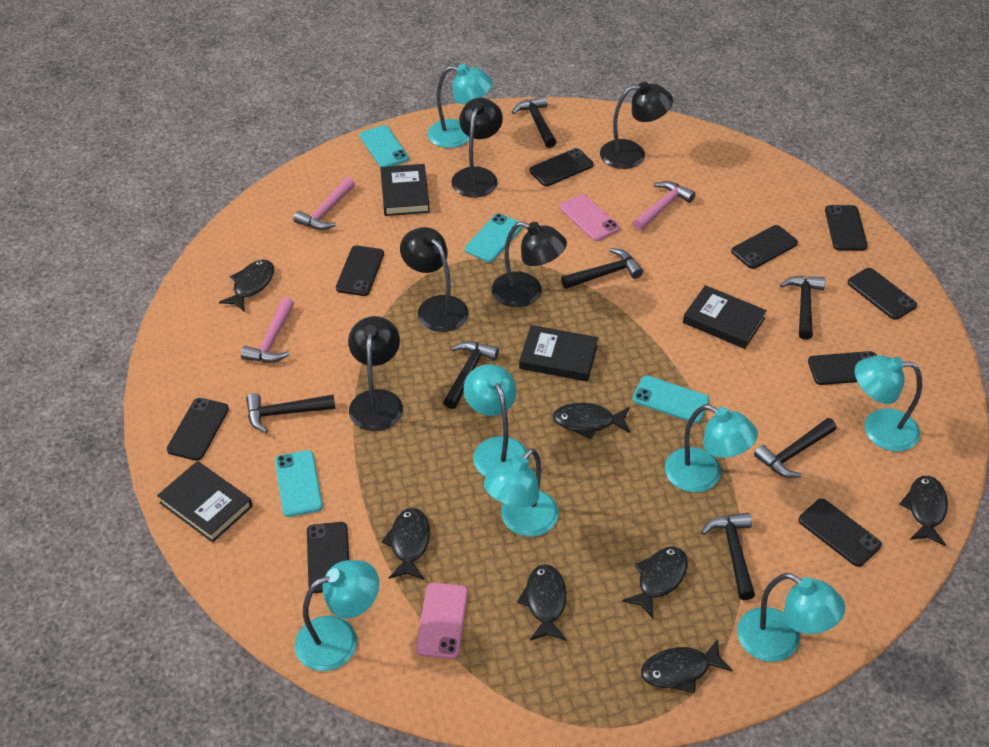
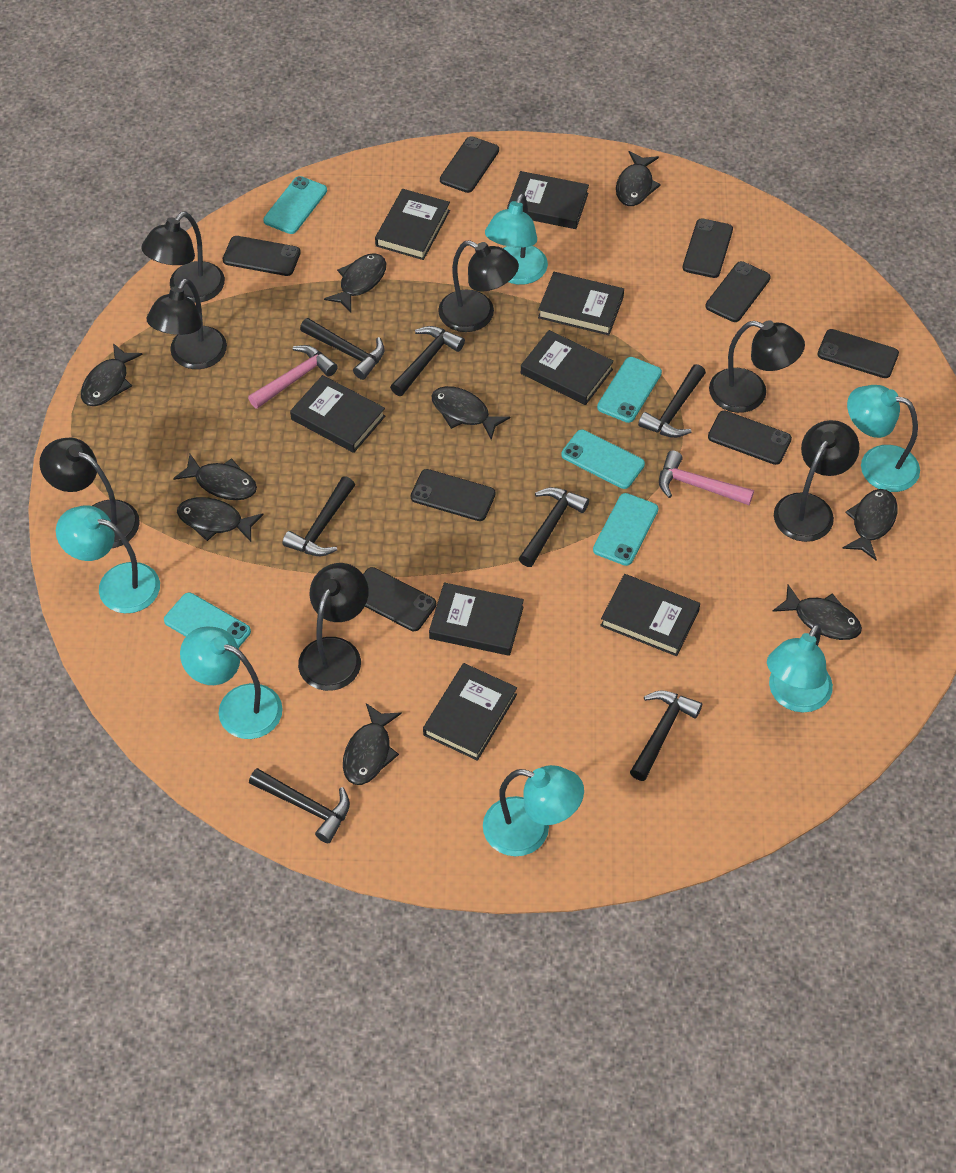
black book: [157,461,252,543] [380,164,430,216] [519,325,598,382] [683,285,767,349] = 4 -> [290,375,385,453] [375,189,450,260] [423,663,517,761] [429,583,524,656] [507,171,589,229] [521,330,614,405] [538,272,624,335] [600,574,700,656] = 8
black fish: [219,260,274,312] [381,508,430,580] [517,564,566,641] [553,403,630,439] [622,547,688,618] [641,639,733,693] [900,476,948,546] = 7 -> [81,343,143,406] [173,454,257,500] [177,497,263,542] [324,253,386,312] [343,703,402,785] [431,386,510,440] [616,151,661,206] [772,585,862,640] [842,489,898,561] = 9
black lamp: [348,316,403,431] [400,227,468,332] [451,98,503,198] [492,221,567,307] [600,82,673,169] = 5 -> [39,438,140,548] [141,211,225,303] [147,278,227,369] [298,563,369,691] [438,240,519,332] [709,320,805,413] [774,420,860,542] = 7
black phone: [167,398,229,461] [307,522,349,593] [336,245,384,296] [530,148,594,186] [731,225,798,269] [798,499,882,567] [808,351,877,385] [825,205,868,251] [847,268,917,320] = 9 -> [223,236,301,276] [363,567,436,631] [411,469,496,521] [440,136,499,193] [683,218,733,278] [705,261,771,322] [708,410,792,465] [818,329,899,378] = 8
pink hammer: [241,297,294,363] [293,177,355,230] [633,181,696,231] = 3 -> [248,345,338,409] [659,451,754,505] = 2
pink phone: [416,582,468,659] [560,194,620,241] = 2 -> none = 0
turquoise lamp: [294,560,379,671] [427,64,493,148] [464,364,529,477] [484,448,559,537] [665,404,758,492] [737,573,845,662] [855,355,922,452] = 7 -> [56,505,160,613] [180,626,283,739] [483,765,584,856] [485,193,548,285] [767,624,833,712] [847,385,920,492] = 6
turquoise phone: [275,450,323,517] [360,125,409,167] [465,214,523,262] [632,376,710,423] = 4 -> [164,593,251,648] [263,176,327,234] [561,430,645,489] [593,493,658,566] [597,357,662,423] = 5

